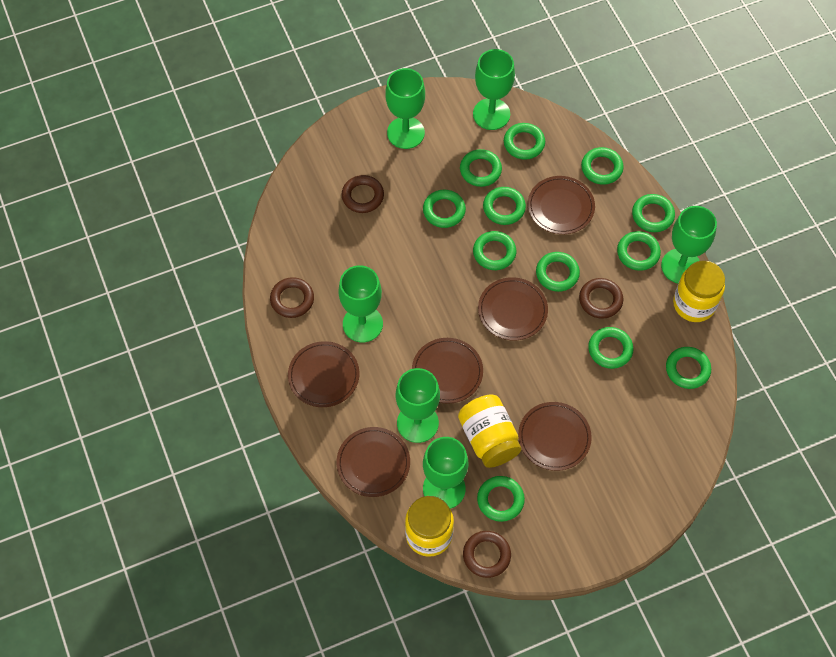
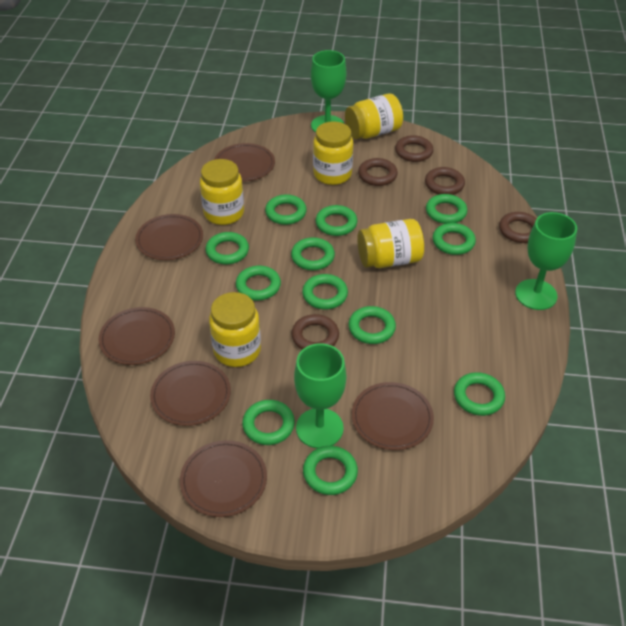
brown ring: [270,277,314,318] [341,175,384,213] [463,531,511,578] [579,278,623,319] = 4 -> [291,314,339,350] [358,158,398,186] [395,135,433,162] [425,167,465,195] [499,212,537,243] = 5
green goblet: [339,265,383,342] [385,68,425,149] [396,368,440,443] [423,437,468,509] [473,49,515,130] [661,206,717,283] = 6 -> [294,343,346,448] [311,50,346,132] [515,212,577,310] = 3
yellow jar: [405,496,454,557] [458,394,522,468] [673,260,725,322] = 3 -> [200,159,244,225] [209,292,261,367] [313,121,353,185] [345,93,403,139] [357,219,424,268] = 5

